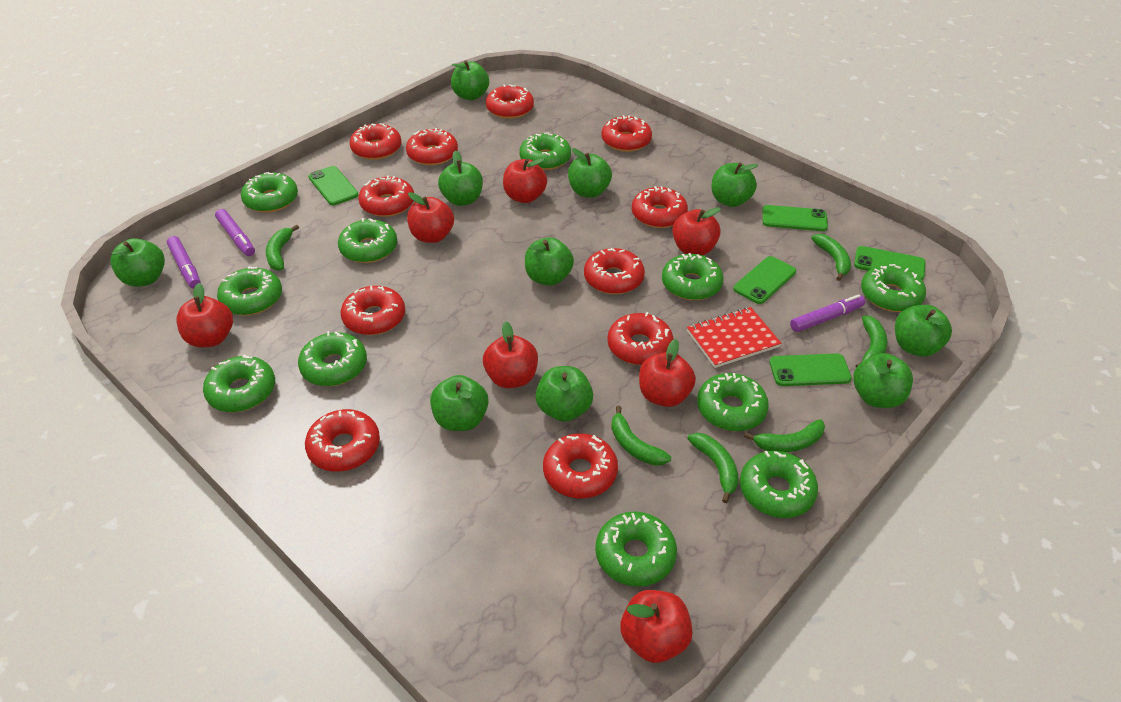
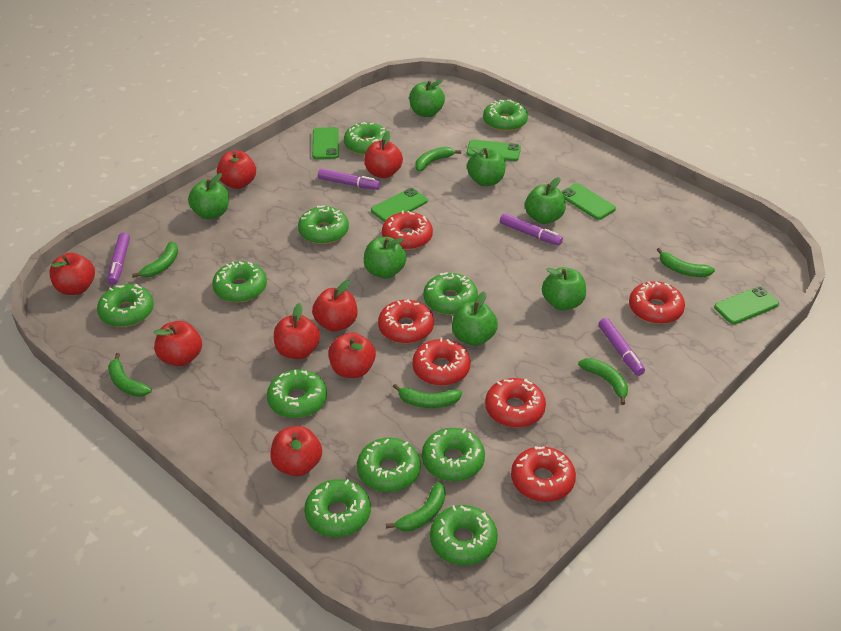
green apple: [110,238,165,287] [430,375,489,431] [438,150,483,206] [451,60,489,100] [525,237,574,286] [535,366,593,422] [568,148,612,198] [711,163,758,207] [853,353,913,408] [895,305,952,357] = 10 -> [188,173,229,219] [364,237,407,279] [409,79,445,117] [452,291,498,346] [467,146,506,186] [525,177,566,224] [542,267,586,310] = 7
green banana: [266,225,299,271] [611,406,671,466] [687,433,739,503] [744,419,825,452] [811,234,851,281] [856,316,887,368] = 6 -> [108,353,152,397] [132,241,178,278] [386,481,446,531] [393,384,462,408] [415,147,461,171] [578,358,628,405] [657,248,715,277] = 7
purple marker: [167,236,201,288] [215,209,255,256] [790,294,865,332] = 3 -> [107,233,130,285] [318,168,380,190] [500,213,563,246] [598,318,645,376] = 4
red apple: [176,283,233,347] [407,192,454,243] [483,321,538,388] [503,158,547,203] [620,590,693,663] [639,339,696,407] [672,207,721,255] = 7 -> [49,253,95,295] [154,321,202,366] [217,151,256,189] [270,426,322,476] [274,303,320,359] [312,280,357,332] [328,332,376,378] [365,131,403,178] = 8
red donut: [305,409,380,472] [341,286,405,335] [350,123,402,160] [359,176,414,217] [406,128,458,165] [486,84,534,119] [543,433,618,498] [584,248,645,294] [601,115,652,152] [608,312,674,365] [632,186,688,228] = 11 -> [378,300,434,343] [382,211,433,250] [412,337,471,386] [485,378,546,428] [511,446,576,502] [629,281,685,324] = 6
red notebook: [687,307,781,368] = 1 -> none = 0

